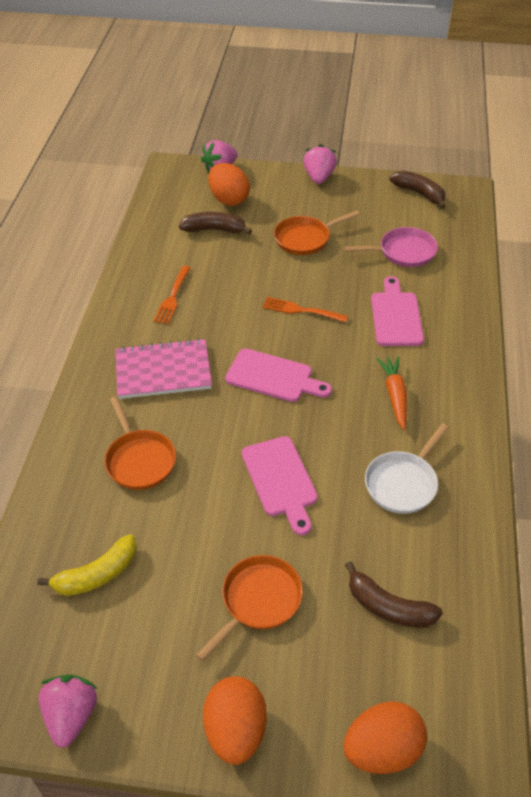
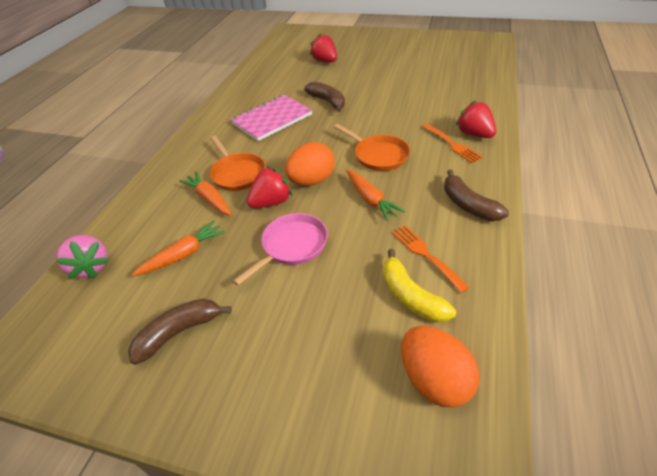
orange carrot: [377,356,407,430] = 1 -> [132,221,225,276] [179,172,232,216] [346,169,406,221] = 3
orange egg: [203,676,267,765] [208,163,250,206] [343,701,427,774] = 3 -> [285,142,335,186] [401,326,479,408] = 2
orange pan: [104,396,176,490] [196,555,303,661] [274,211,360,255] = 3 -> [210,136,265,191] [334,124,410,171] = 2
pink cutting board: [225,349,332,402] [242,436,318,535] [371,276,424,346] = 3 -> none = 0
pink strawberry: [39,675,98,748] [201,140,238,174] [303,144,337,184] = 3 -> [55,235,109,279] = 1
red strawberry: none = 0 -> [247,166,292,208] [310,33,337,62] [456,100,496,138] = 3
white pan: [365,423,449,514] = 1 -> none = 0

